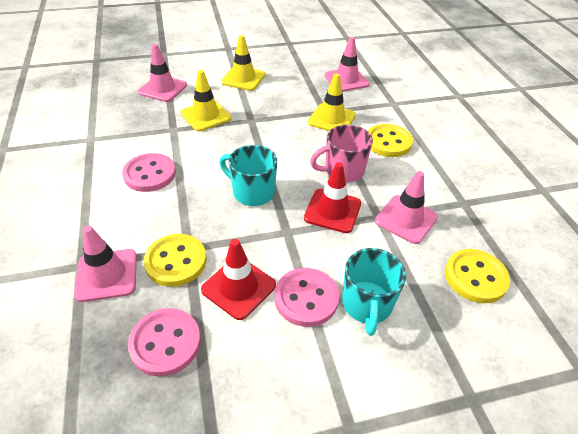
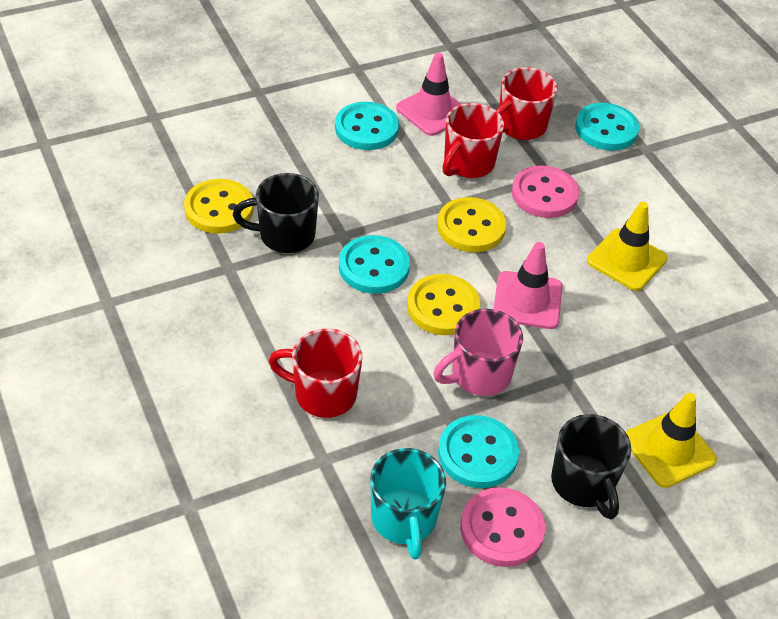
black mug: none = 0 -> [233,173,319,253] [551,414,631,519] = 2
pink button: [122,153,176,192] [128,308,201,377] [275,268,339,327] = 3 -> [460,487,545,567] [512,165,579,218] = 2
pink traffic cone: [74,226,137,302] [138,44,187,102] [325,37,369,92] [375,171,438,244] = 4 -> [396,53,461,136] [493,242,562,329] = 2
red mug: none = 0 -> [269,328,363,418] [442,103,504,178] [496,67,558,140] = 3
red traffic cone: [201,239,276,320] [304,162,361,233] = 2 -> none = 0
turquoise button: none = 0 -> [335,102,399,150] [339,235,410,294] [438,415,519,488] [575,103,639,150] = 4
turquoise mug: [219,145,277,206] [342,248,406,336] = 2 -> [370,448,446,559] = 1
yellow traffic cone: [180,70,231,131] [221,35,265,91] [308,73,356,131] = 3 -> [587,202,668,291] [626,393,717,488] = 2

